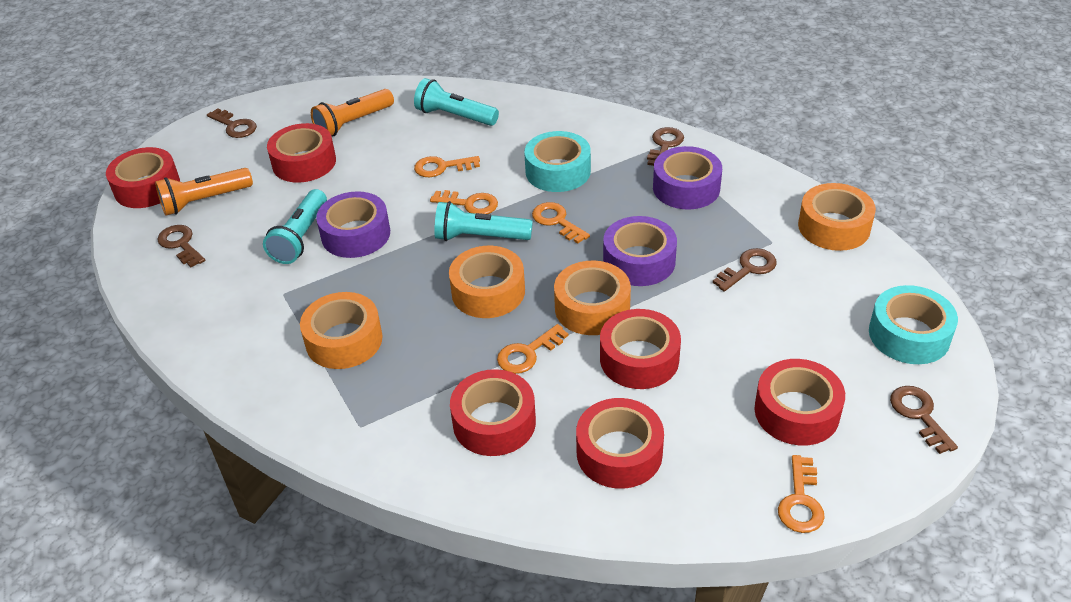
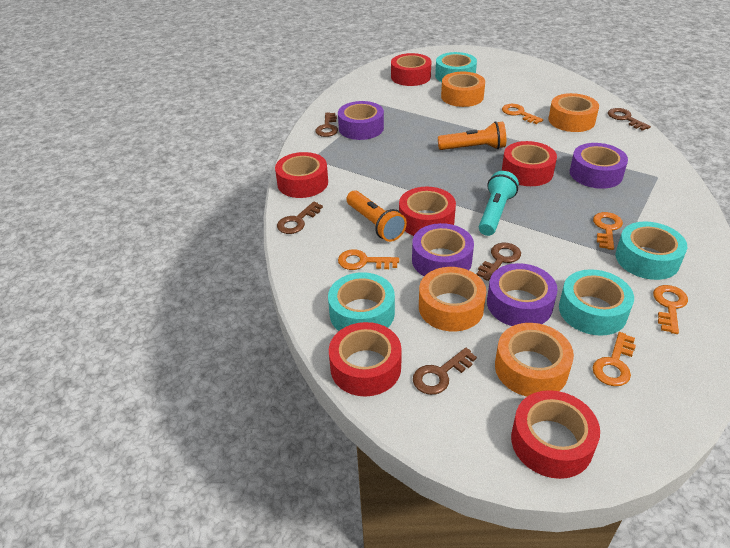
purple tape: [316,191,390,258] [603,216,677,286] [653,146,722,210] = 3 -> [338,101,384,140] [412,223,474,276] [487,263,558,326] [570,143,628,189] = 4
turquoise flashlight: [263,189,327,264] [414,78,499,126] [434,201,533,241] = 3 -> [479,171,519,236] = 1
turquoise tape: [524,131,591,192] [869,285,958,364] = 2 -> [328,272,395,331] [435,52,477,82] [559,269,634,336] [616,222,687,280] = 4

